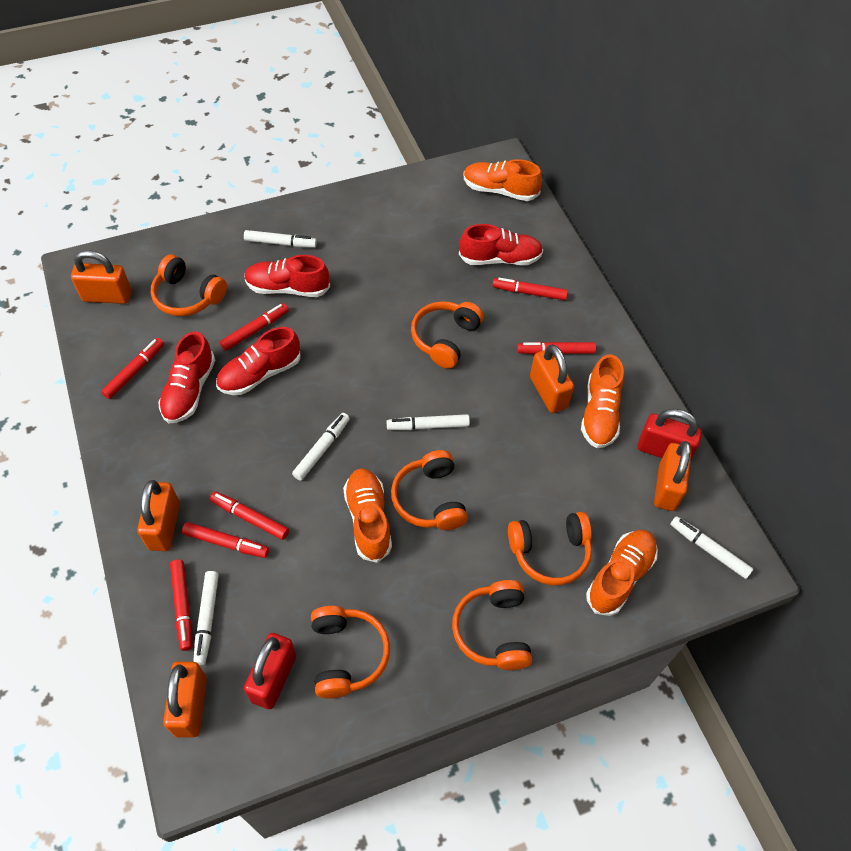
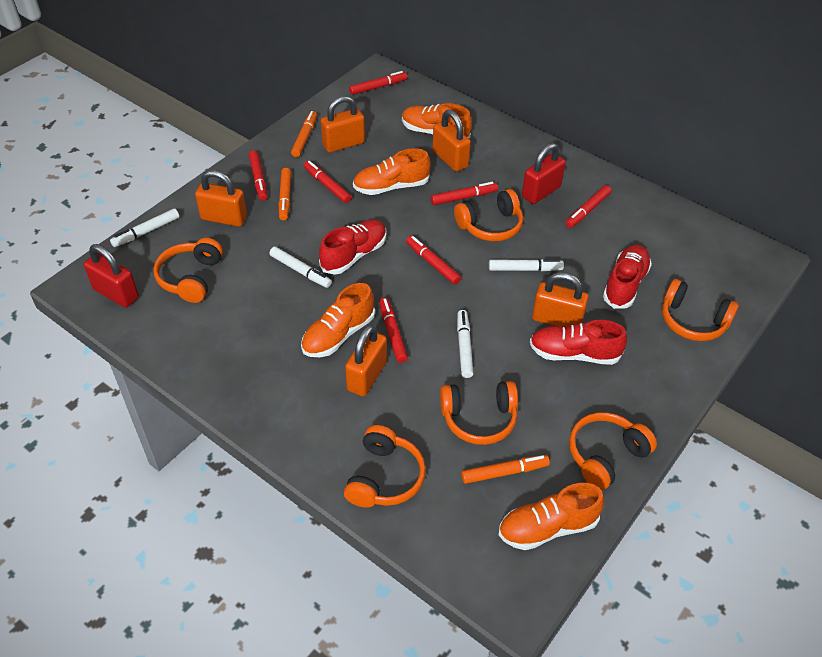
orange marker: none = 0 -> [278,168,291,220] [291,111,317,157] [461,455,550,484] = 3
red shoe: [158,332,215,423] [216,327,301,395] [244,255,330,297] [459,224,543,265] = 4 -> [319,219,386,275] [530,320,627,365] [603,245,652,309] = 3
white marker: [193,571,219,665] [244,230,317,248] [292,413,350,481] [387,414,470,430] [670,516,753,579] = 5 -> [110,208,179,247] [270,247,332,288] [457,310,474,378] [489,259,564,271] = 4

